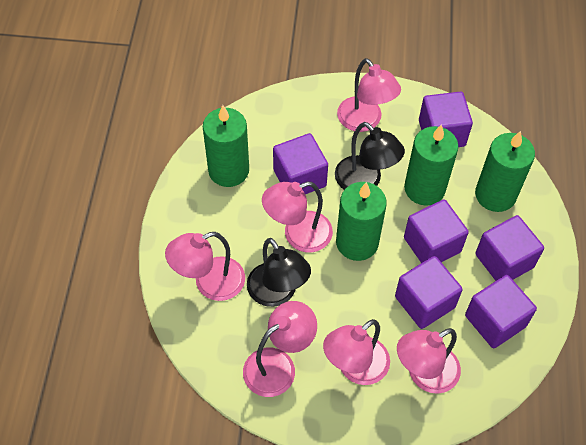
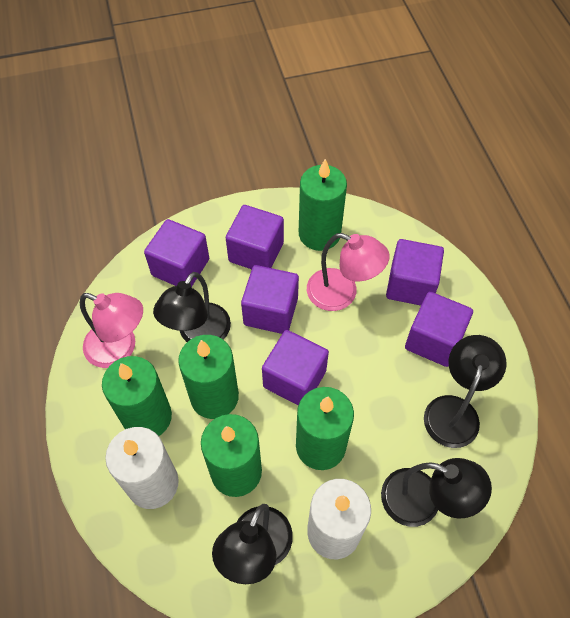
black lamp: [247,238,311,307] [335,122,405,190] = 2 -> [153,272,231,342] [212,504,293,584] [381,458,492,527] [424,335,507,448] = 4
green candle: [203,105,249,187] [336,182,387,261] [404,124,458,206] [475,131,535,212] = 4 -> [102,356,172,436] [178,335,239,419] [201,414,262,497] [296,387,354,470] [299,159,347,251] = 5
pink lamp: [165,232,245,301] [243,301,317,397] [262,182,333,253] [323,319,390,385] [337,58,401,132] [397,328,461,394] = 6 -> [80,293,143,368] [307,233,389,311] = 2
white candle: none = 0 -> [105,427,179,509] [307,479,371,559] = 2

